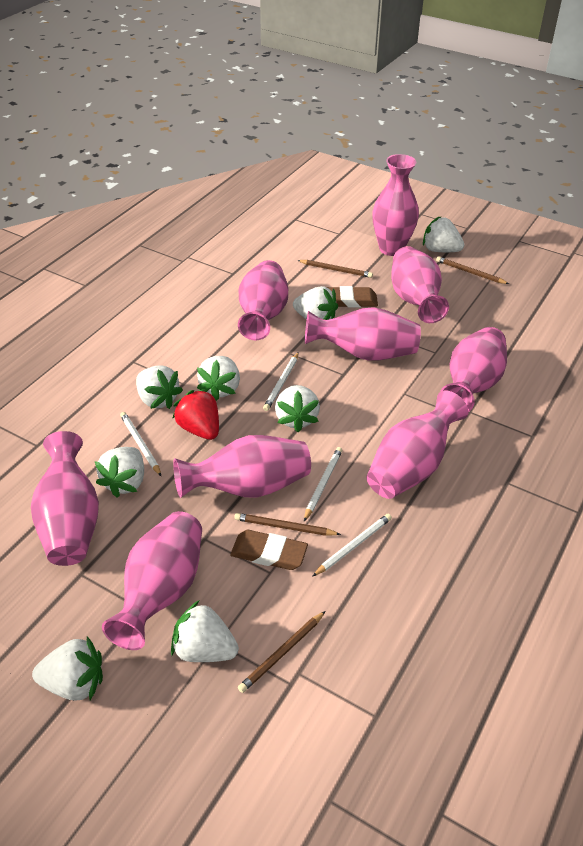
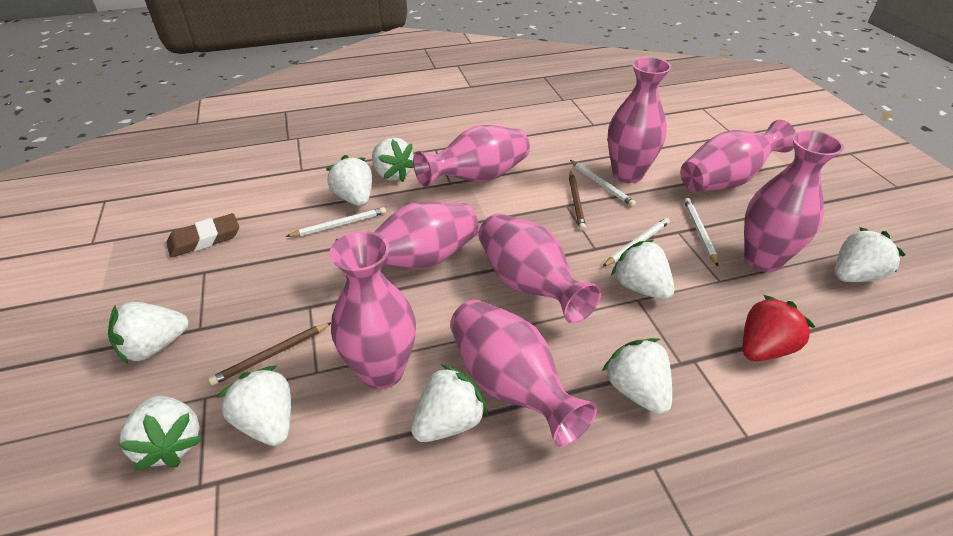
brown eraser: [230,530,308,570] [326,286,378,307] = 2 -> [166,213,239,258] = 1
brown pencil: [234,513,341,536] [238,611,325,693] [297,260,373,278] [436,257,509,284] = 4 -> [208,322,331,386] [569,170,586,230] = 2
pink vase: [31,431,99,566] [102,511,202,650] [173,435,311,498] [238,260,288,340] [305,307,421,360] [367,390,469,499] [372,154,419,256] [391,246,449,323] [440,327,507,411] = 9 -> [329,231,416,389] [335,201,479,278] [413,125,530,187] [450,300,597,447] [479,214,601,324] [608,57,671,183] [680,120,796,192] [744,130,844,272] = 8
white strawberry: [32,636,103,700] [95,447,144,497] [136,366,183,409] [171,601,239,662] [197,356,240,401] [275,385,320,432] [293,286,338,320] [423,216,464,252] = 8 -> [108,302,188,364] [118,396,203,471] [217,366,291,446] [326,155,372,206] [372,137,414,182] [411,364,488,442] [602,338,672,414] [611,240,674,300] [835,227,906,282] = 9

